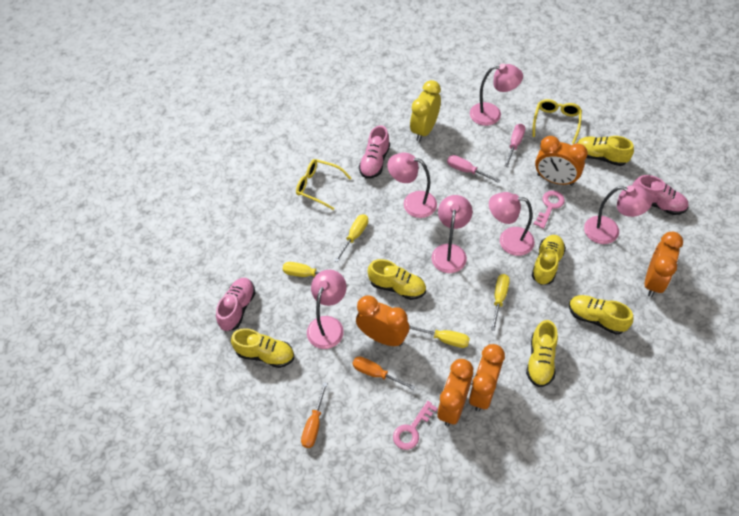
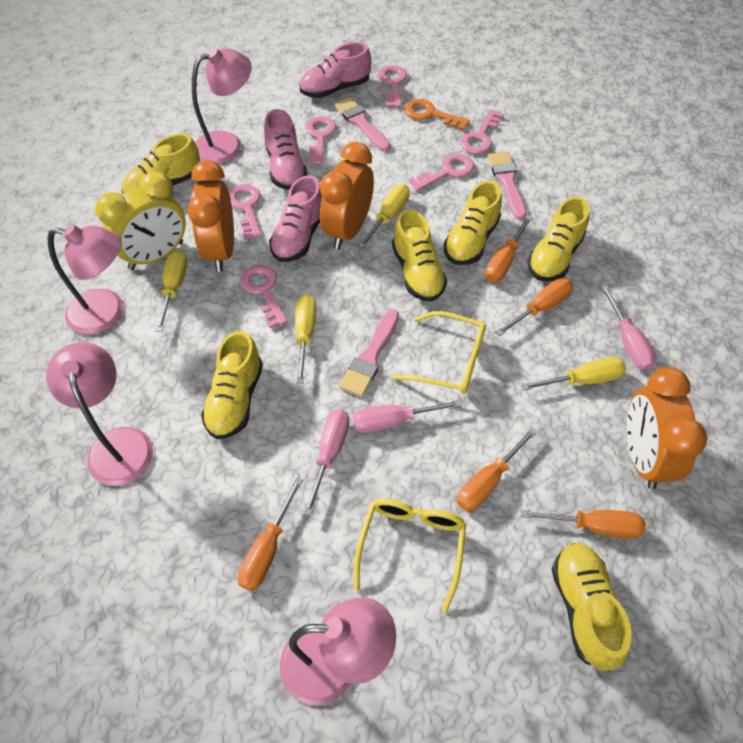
orange clock: [356,295,409,346] [437,359,473,426] [469,344,505,412] [535,136,588,186] [645,231,683,297] = 5 -> [188,160,234,272] [320,142,374,249] [627,367,707,489] = 3
orange key: none = 0 -> [405,99,470,131] = 1
orange screwdriver: [301,382,328,448] [352,356,415,390] = 2 -> [237,477,303,591] [457,427,538,511] [485,215,532,282] [495,278,573,336] [521,509,646,539] = 5
pink brush: none = 0 -> [334,97,391,152] [339,309,399,397] [488,152,526,220] = 3
pink key: [393,401,438,450] [534,191,565,229] = 2 -> [229,184,261,240] [240,265,288,328] [305,116,336,164] [378,65,407,108] [409,154,474,191] [461,109,504,154] = 6
pink lamp: [307,270,347,349] [388,153,437,218] [432,195,472,273] [470,64,523,126] [489,192,535,256] [584,186,652,244] = 6 -> [46,342,153,486] [48,224,123,335] [192,47,252,164] [280,597,396,705] = 4
pink screwdriver: [447,155,500,183] [505,124,525,167] = 2 -> [303,410,350,516] [353,400,463,433] [601,286,657,370] = 3

